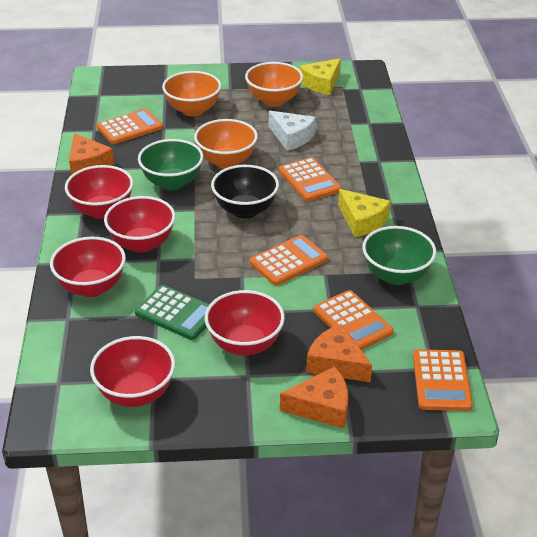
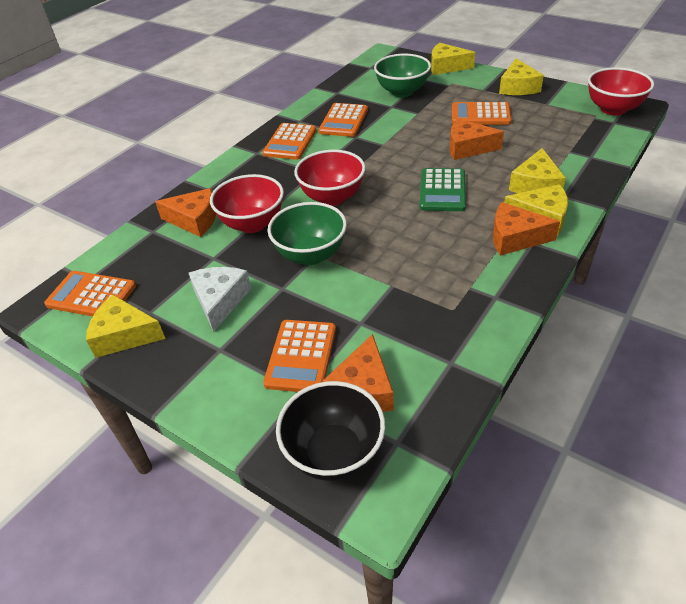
orange bowl: [162,71,221,117] [194,119,258,169] [245,62,303,107] = 3 -> none = 0
orange cheese: [69,133,114,175] [280,366,348,429] [306,324,372,382] = 3 -> [155,188,216,237] [323,334,394,412] [450,118,504,160] [493,202,560,256] = 4
red bowl: [50,237,126,297] [65,165,133,219] [90,336,175,407] [104,196,175,253] [205,290,285,355] = 5 -> [210,174,284,233] [294,150,366,206] [588,67,654,115] = 3
yellow cheese: [300,58,341,95] [338,189,391,237] = 2 -> [86,295,166,358] [431,43,475,75] [499,58,544,95] [504,184,568,236] [509,148,566,193] = 5

